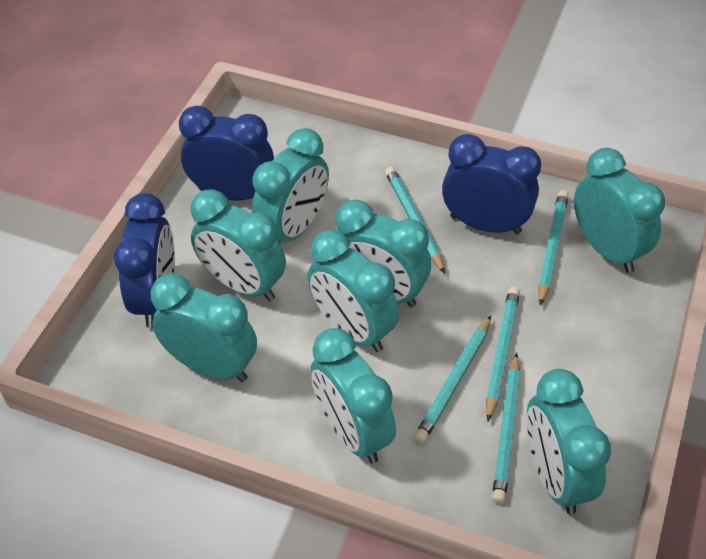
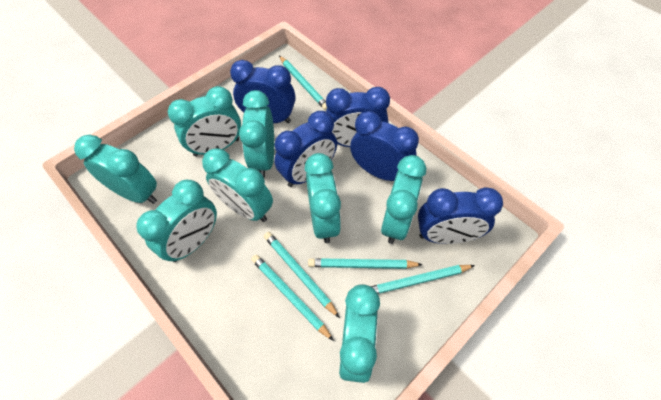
blue clock: [114,193,175,328] [179,106,274,201] [442,134,541,234] = 3 -> [230,60,296,123] [274,111,337,187] [326,87,390,147] [350,111,419,181] [418,187,503,244] = 5

